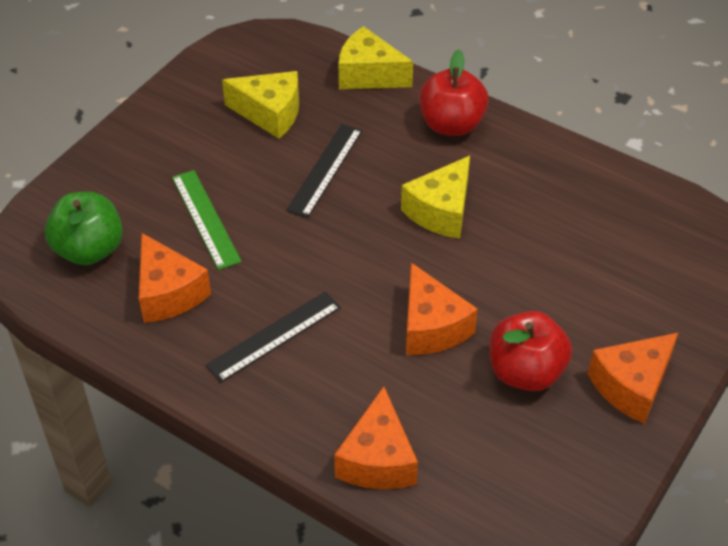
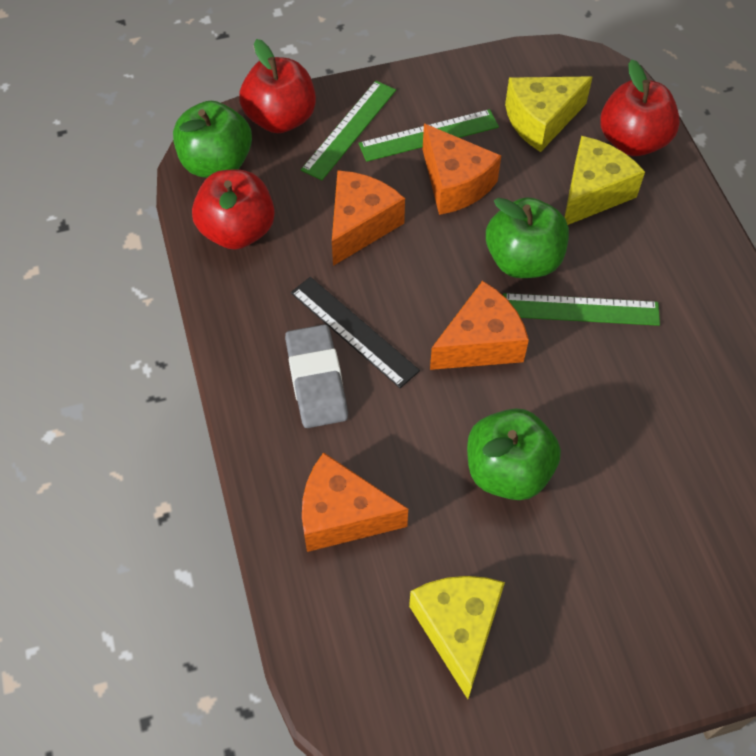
black ruler: [206,292,341,382] [286,124,362,218] = 2 -> [291,277,420,388] = 1
green apple: [45,192,123,265] = 1 -> [173,101,252,178] [467,408,561,500] [486,197,569,278] = 3
green ruler: [172,170,242,270] = 1 -> [301,81,396,181] [358,109,499,162] [503,293,660,326] = 3
grey eraser: none = 0 -> [285,324,348,428] = 1
red apple: [419,49,489,136] [489,311,572,391] = 2 -> [192,170,275,250] [239,39,316,133] [600,59,680,156] = 3

